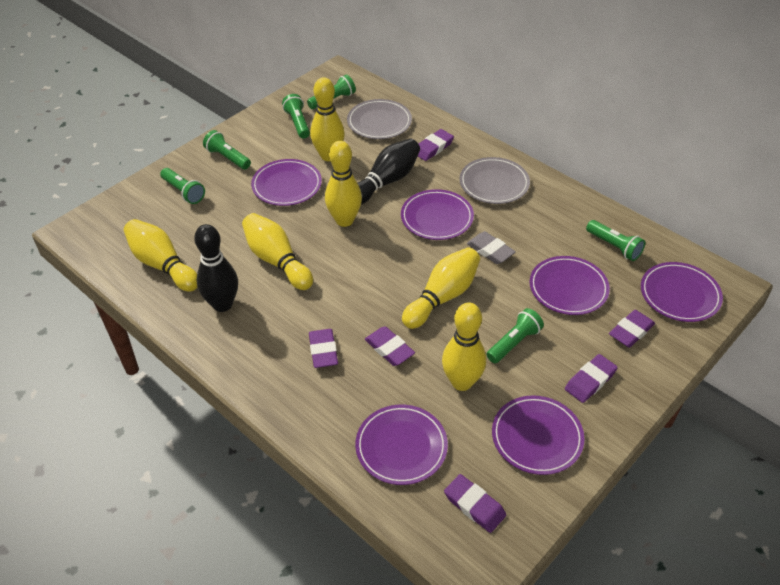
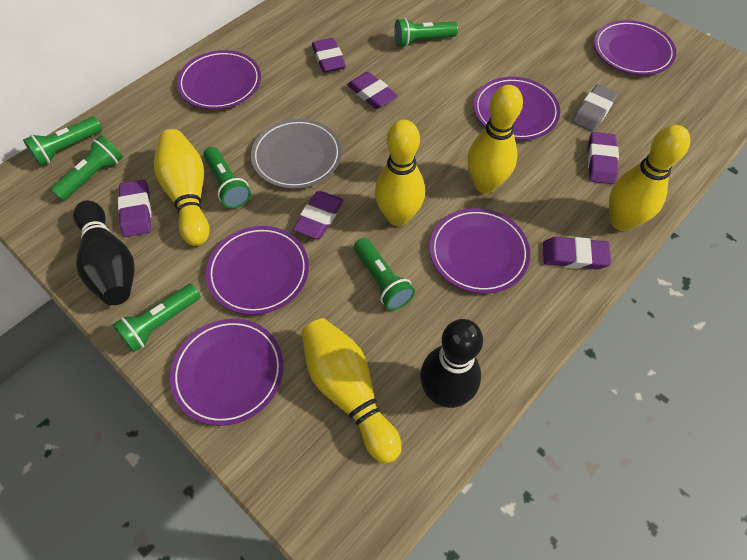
grey plate: [347,99,412,139] [459,157,530,204] = 2 -> [251,119,342,189] = 1
yellow bowling pin: [124,219,197,292] [242,213,313,290] [310,77,345,161] [325,141,362,227] [402,247,480,329] [442,303,486,391] = 6 -> [154,129,210,246] [301,318,402,463] [375,120,425,226] [467,85,523,193] [609,125,690,231] = 5

